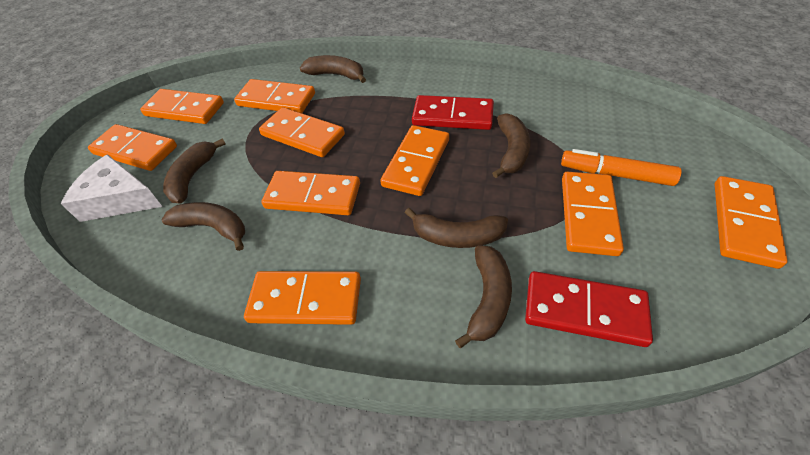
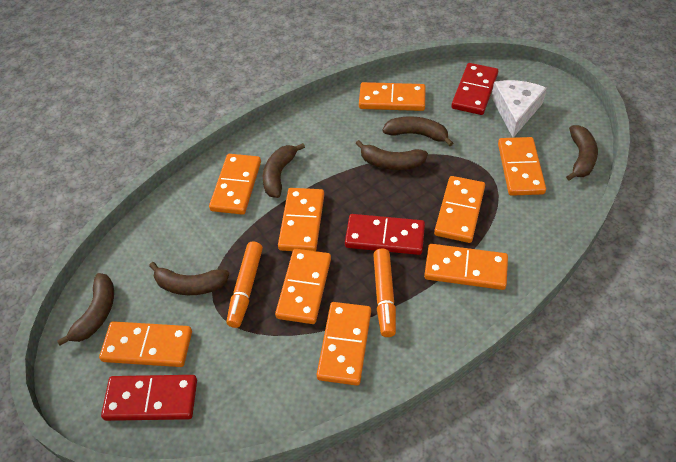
orange marker: [561,149,681,186] = 1 -> [226,242,263,328] [373,248,396,337] = 2
red domino: [412,95,494,130] [525,271,653,347] = 2 -> [101,375,197,421] [345,214,425,255] [451,63,498,115] = 3

